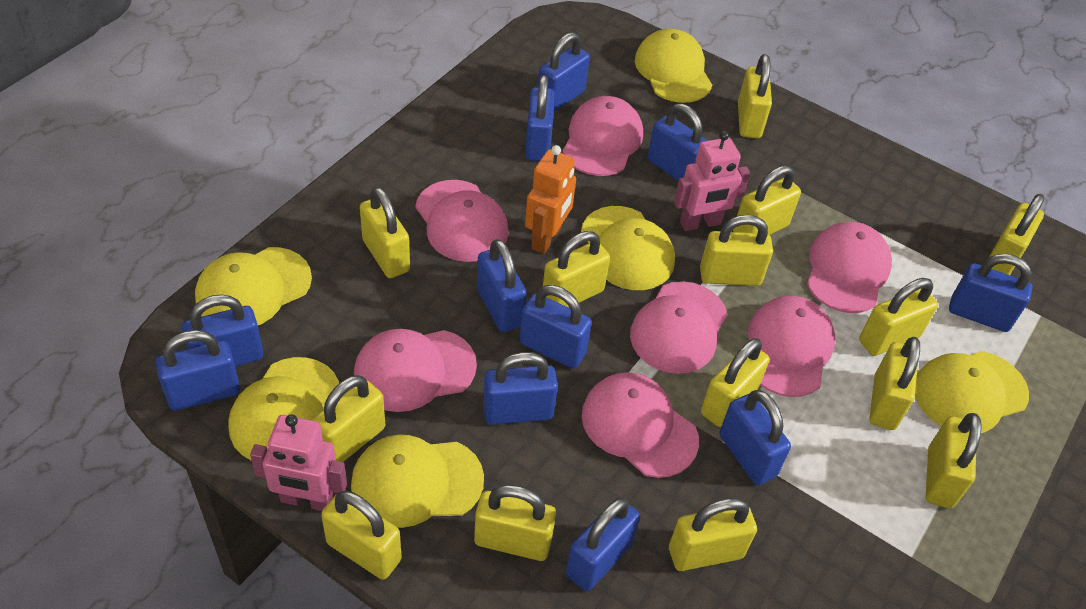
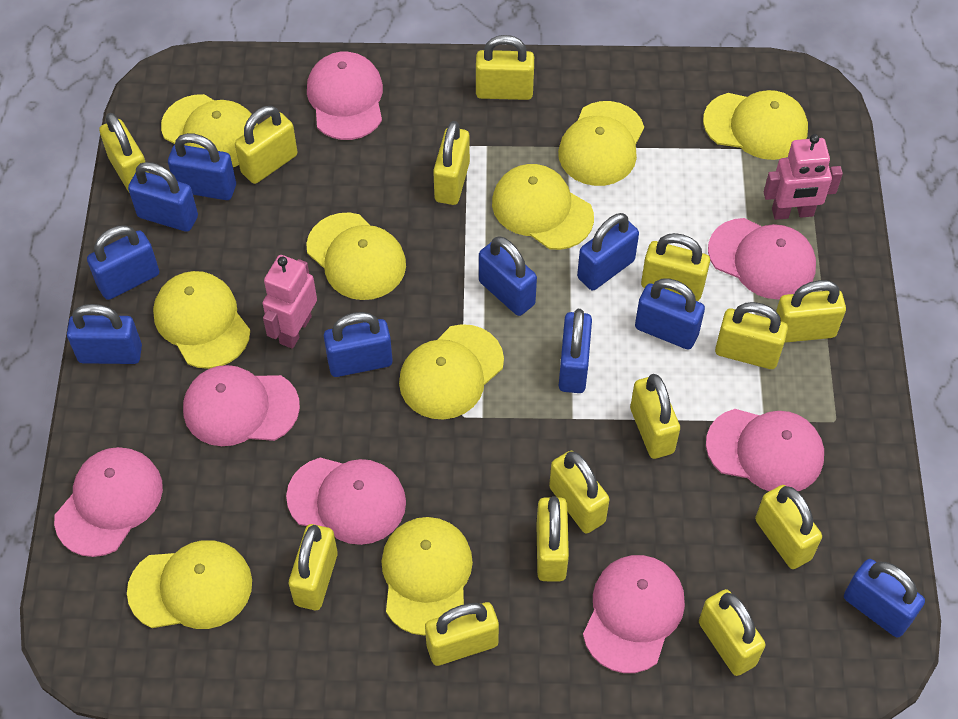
blue padlock: [156,330,240,411] [182,294,263,366] [477,239,527,332] [483,352,558,425] [520,285,592,369] [525,75,555,161] [538,32,590,113] [566,498,640,591] [647,104,708,181] [720,390,791,485] [949,254,1033,332] = 11 -> [67,304,142,364] [87,225,159,300] [128,162,198,232] [168,133,236,200] [324,312,393,377] [479,236,537,316] [559,309,592,393] [577,213,639,290] [635,279,705,350] [844,559,925,638] = 10
orange robot: [525,145,576,254] = 1 -> none = 0
yellow cap: [195,247,312,325] [228,357,339,461] [351,434,484,528] [581,206,675,290] [635,29,712,103] [915,351,1029,433] = 6 -> [127,540,252,629] [153,271,250,369] [161,94,258,167] [306,212,406,300] [382,517,473,636] [399,324,504,420] [492,164,594,250] [558,101,644,186] [703,90,808,160] = 9

